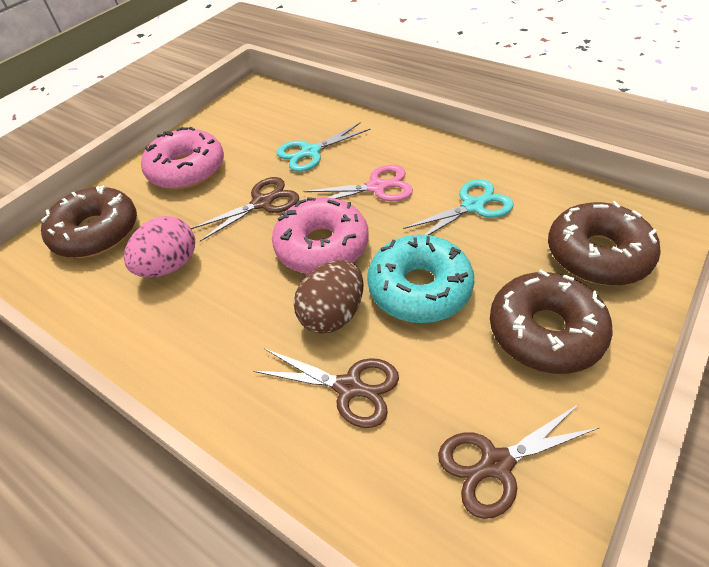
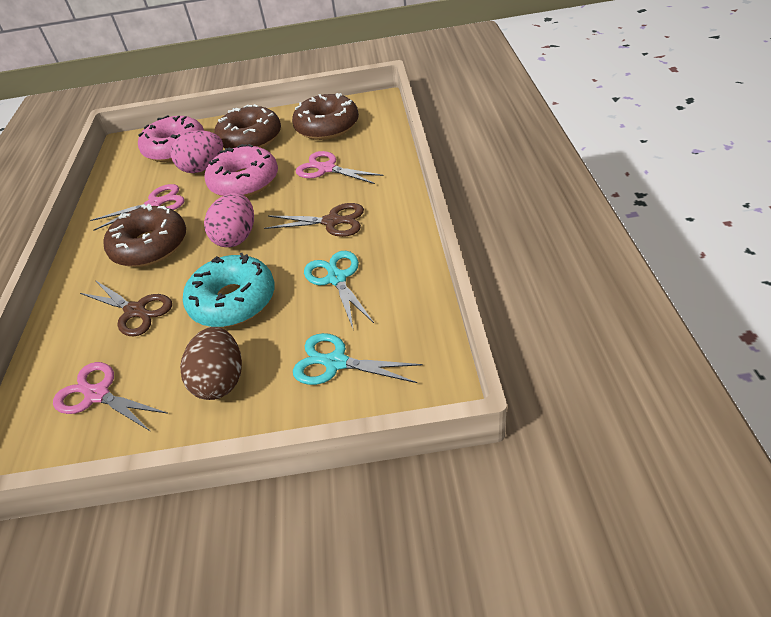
brown scissors: [191,177,299,242] [253,349,399,428] [438,404,600,519] = 3 -> [80,280,172,337] [264,203,364,237] = 2
pink egg: [124,216,195,277] = 1 -> [171,130,223,173] [204,193,254,247] = 2
pink scissors: [303,165,413,201] = 1 -> [53,362,167,431] [90,184,185,231] [296,151,384,184] = 3

